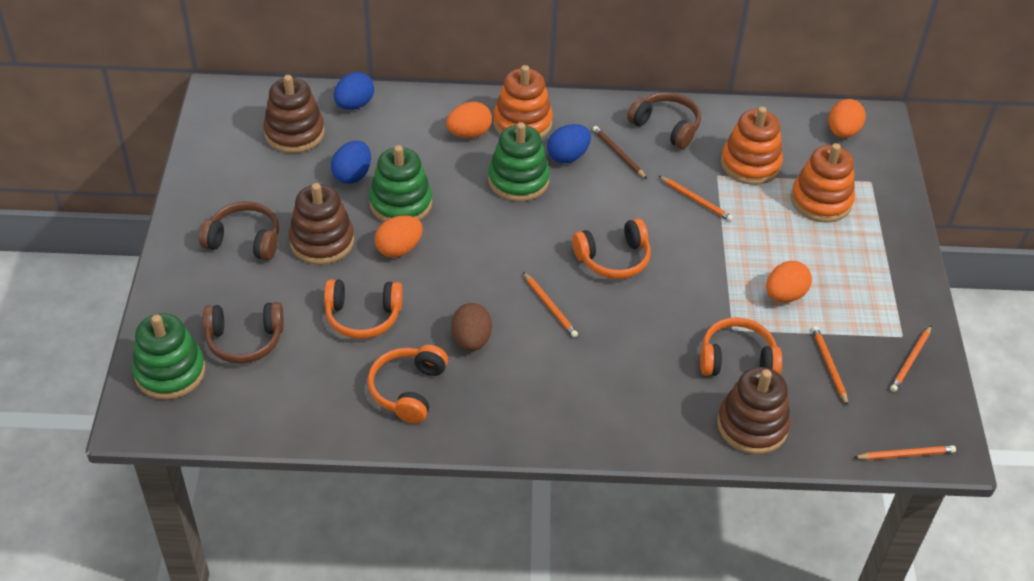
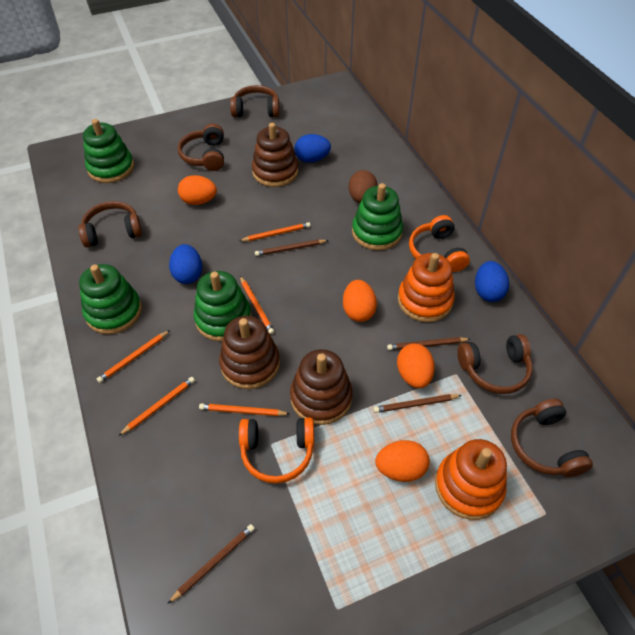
brown headphones: [199,201,279,261] [203,302,284,364] [627,92,701,149] = 3 -> [78,201,142,248] [178,124,224,171] [230,85,280,117] [457,334,533,394] [511,399,593,477] = 5
brown pencil: [593,126,647,179] = 1 -> [168,524,255,603] [255,240,328,256] [373,394,462,413] [387,337,470,350] = 4
green stacking toy: [132,313,205,400] [369,145,432,222] [488,122,550,202] = 3 -> [79,264,142,334] [83,119,134,183] [194,271,251,342] [352,183,403,250] = 4
orange headphones: [324,279,403,339] [368,345,448,424] [572,218,651,279] [700,317,782,376] = 4 -> [239,417,314,484] [409,215,470,272] = 2
orange stacking toy: [494,65,553,139] [721,107,783,185] [791,143,855,223] = 3 -> [398,253,455,322] [435,439,507,520] = 2

